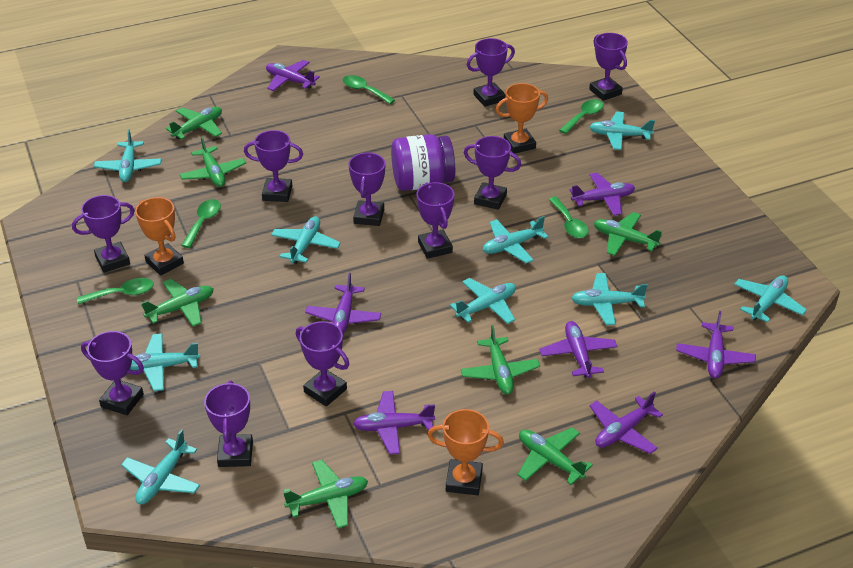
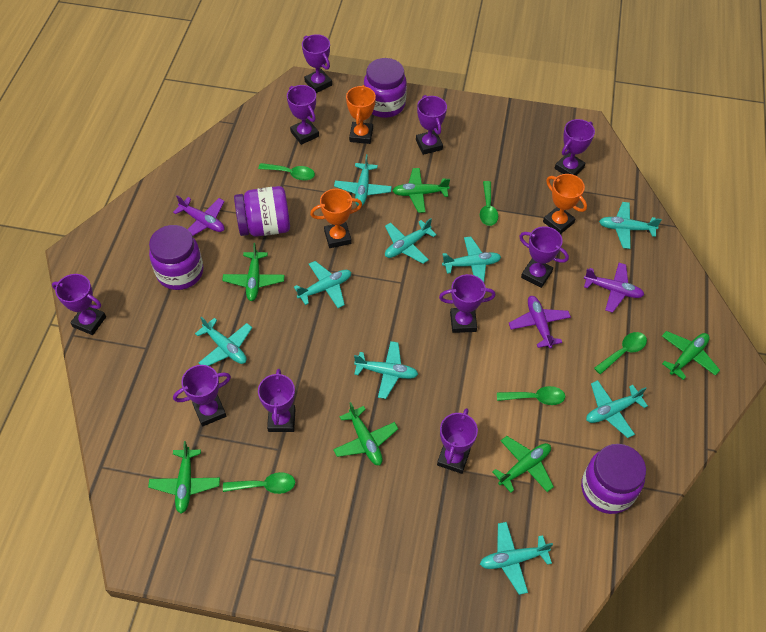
green plane: [141,279,214,326] [166,107,222,139] [180,137,246,187] [283,460,368,529] [461,325,540,394] [518,428,593,485] [594,212,662,256] = 7 -> [148,441,220,513] [222,243,284,301] [333,402,398,465] [392,168,450,213] [492,436,554,493] [662,331,720,380] = 6
purple jar: [391,134,455,191] = 1 -> [149,225,203,290] [234,186,290,237] [364,58,407,118] [581,444,646,514] = 4
purple plane: [266,60,320,91] [305,273,381,334] [353,391,435,455] [539,321,618,378] [569,173,635,216] [589,391,663,454] [676,311,756,379] = 7 -> [173,195,225,236] [509,296,571,348] [584,263,644,313] = 3

